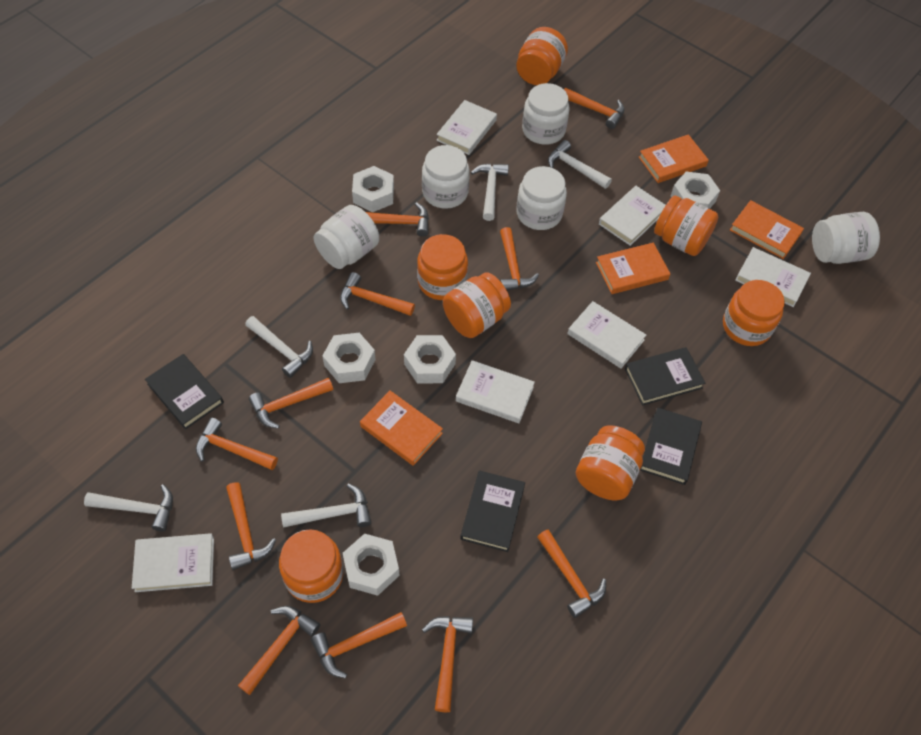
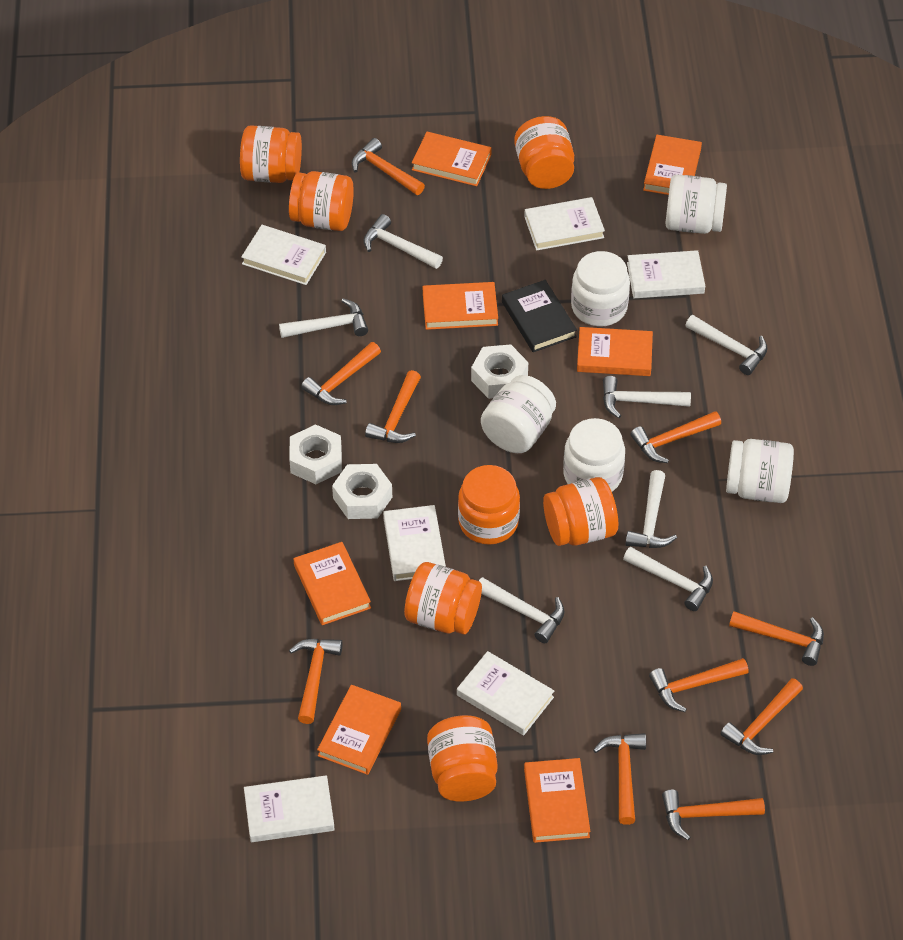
black book: [145,354,224,429] [460,471,525,552] [625,347,705,405] [640,408,702,485] = 4 -> [502,280,577,352] = 1
orange book: [360,391,443,466] [596,243,671,294] [639,134,709,183] [730,200,804,259] = 4 -> [294,542,371,625] [317,685,401,775] [412,132,492,186] [423,282,498,330] [524,758,590,843] [577,327,653,376] [643,135,702,195] = 7
orange hammer: [196,418,278,470] [226,482,276,570] [238,606,320,695] [249,378,333,429] [311,612,407,679] [340,272,415,316] [366,202,429,237] [422,616,473,712] [500,227,539,291] [537,529,606,618] [564,88,625,129] = 11 -> [289,639,343,724] [301,342,381,405] [352,138,425,195] [365,370,421,443] [593,733,646,825] [631,411,721,463] [649,658,749,712] [662,790,765,840] [720,678,803,755] [729,611,824,666] = 10
white hammer: [84,484,173,532] [245,316,313,378] [281,483,371,527] [471,164,509,221] [548,140,612,189] = 5 -> [279,298,368,338] [363,214,443,269] [479,577,565,643] [603,376,691,418] [623,547,713,611] [625,470,677,548] [685,315,768,375] = 7
white nut: [323,333,376,383] [343,534,399,596] [352,166,394,212] [404,335,456,383] [671,171,720,209] = 5 -> [289,424,342,484] [332,464,392,519] [471,344,528,399] = 3

